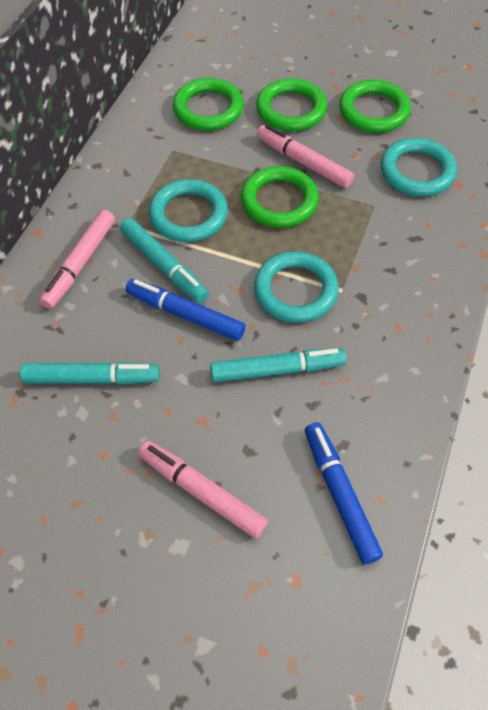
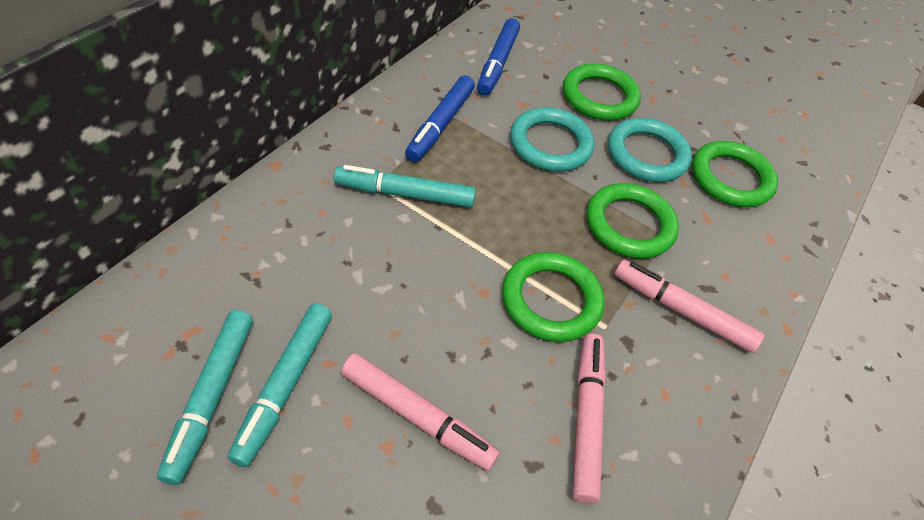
turquoise ring: [149,179,228,242] [254,251,339,323] [381,138,457,196] = 3 -> [510,107,595,172] [608,118,692,182] = 2

